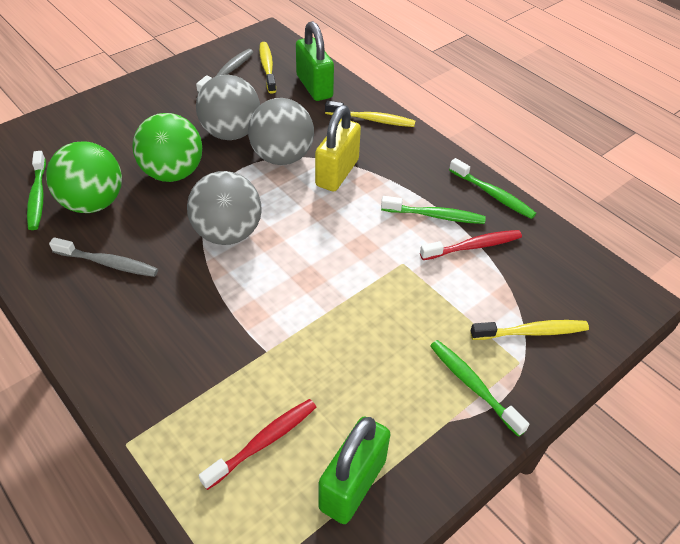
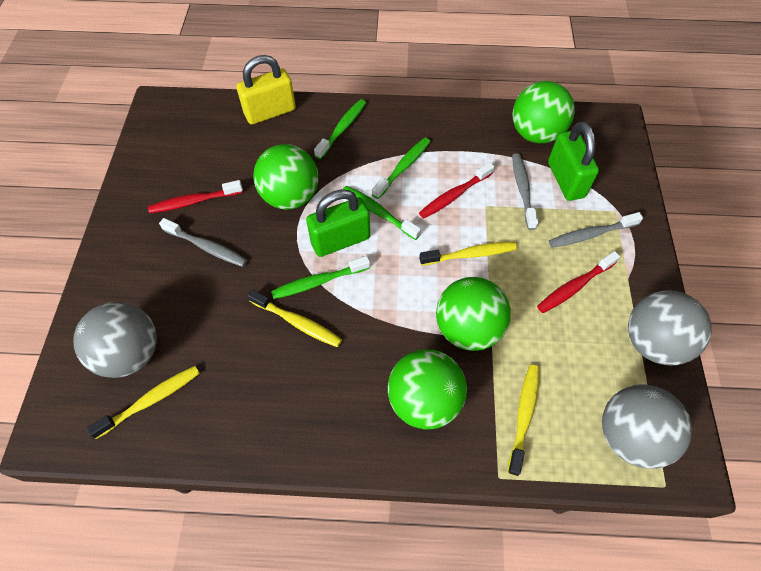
green ball: [46,141,122,213] [132,113,202,182] = 2 -> [253,144,319,209] [388,349,467,430] [436,277,511,351] [512,81,574,143] = 4
grey toothbrush: [49,237,158,277] [196,49,254,93] = 2 -> [159,218,247,267] [512,153,538,230] [549,212,643,248] = 3
red toothbrush: [199,399,316,490] [420,230,522,260] = 2 -> [148,180,243,213] [419,162,495,219] [537,251,620,313] = 3
yellow toothbrush: [259,42,276,94] [325,100,415,127] [470,320,589,340] = 3 -> [86,366,200,439] [247,289,342,347] [419,242,517,265] [507,365,540,476] = 4

